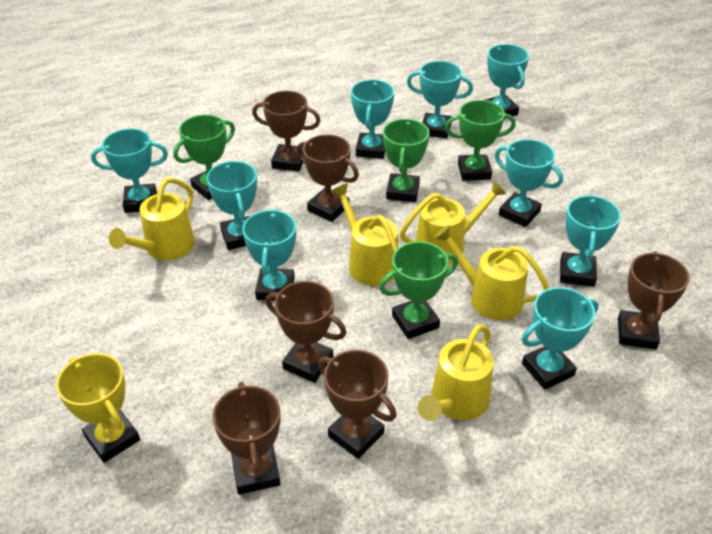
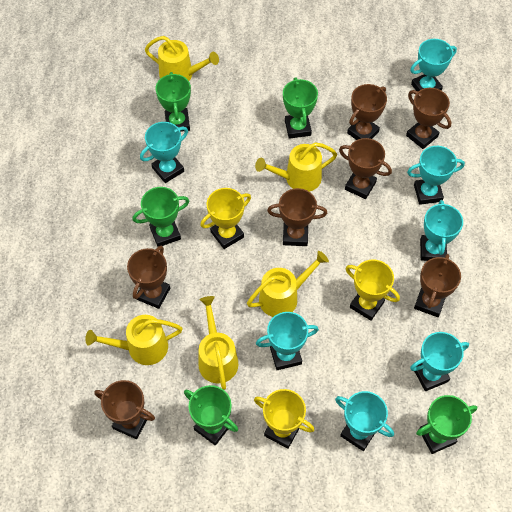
brown trophy: [213,382,281,494] [252,91,321,171] [266,281,347,383] [297,134,359,222] [318,350,397,459] [618,251,690,350] = 6 -> [94,380,155,439] [127,246,170,309] [267,188,327,246] [339,138,392,199] [347,84,387,140] [406,88,452,149] [414,254,461,317] = 7
green trophy: [173,115,235,200] [379,241,458,339] [383,119,429,202] [445,100,516,181] = 4 -> [132,187,189,247] [155,72,191,132] [184,385,238,445] [283,77,318,139] [416,395,477,454] = 5
turquoise trophy: [91,128,168,213] [206,161,257,250] [242,209,296,301] [351,79,394,159] [407,61,473,139] [484,44,529,119] [495,139,563,227] [522,287,599,390] [560,195,621,287] = 9 -> [140,122,188,183] [256,312,319,370] [335,391,394,451] [407,146,465,205] [410,39,457,91] [410,332,469,391] [420,200,463,261] = 7
yellow trophy: [56,353,140,463] = 1 -> [200,188,251,249] [254,389,314,449] [346,259,400,321] = 3

